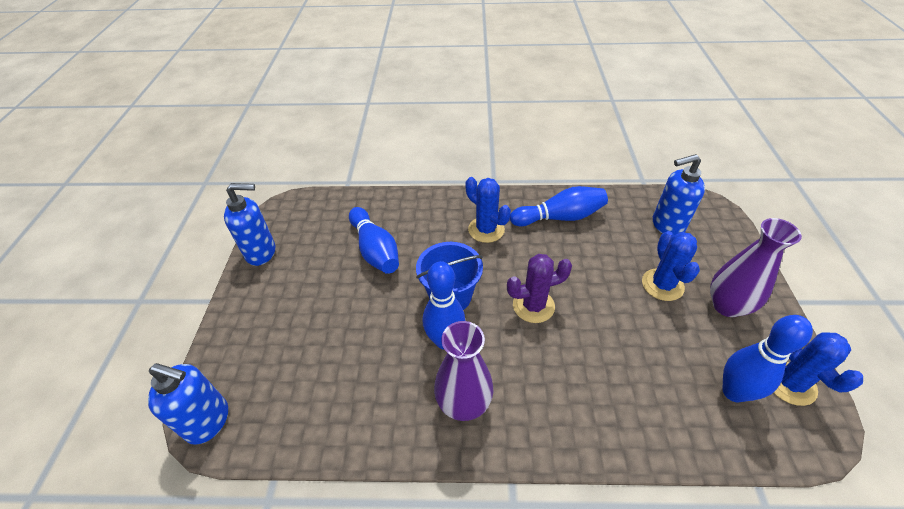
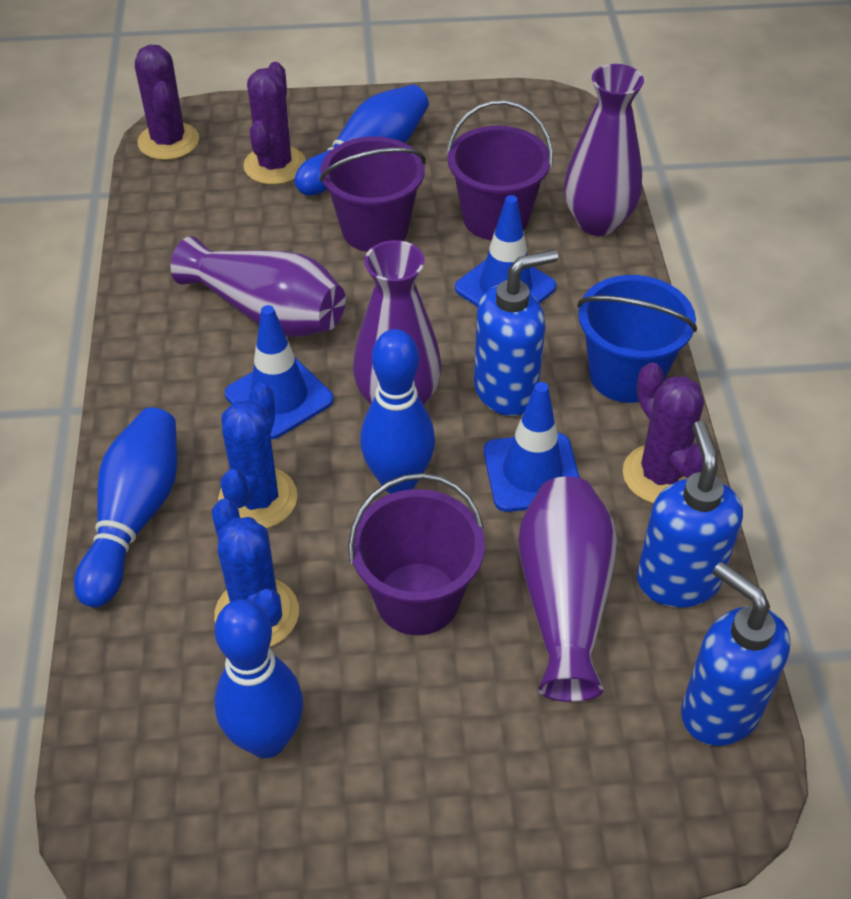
blue cactus: [465,177,511,243] [642,231,700,301] [774,333,863,406] = 3 -> [212,499,299,647] [218,383,298,529] = 2
blue traffic cone: none = 0 -> [225,305,334,439] [455,195,556,307] [484,382,580,512] = 3
purple bucket: none = 0 -> [319,136,426,252] [348,473,485,635] [446,100,553,240] = 3
purple cactus: [507,254,572,323] = 1 -> [135,45,199,160] [243,62,306,185] [623,362,704,504] = 3
purple vase: [434,321,493,421] [710,218,802,317] = 2 -> [170,236,346,337] [353,240,442,405] [518,476,617,702] [564,64,644,236] = 4

